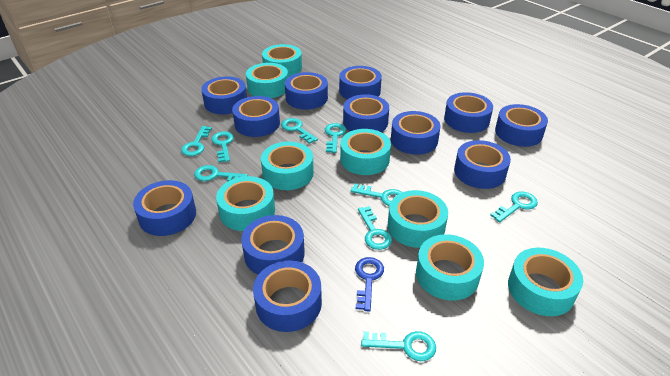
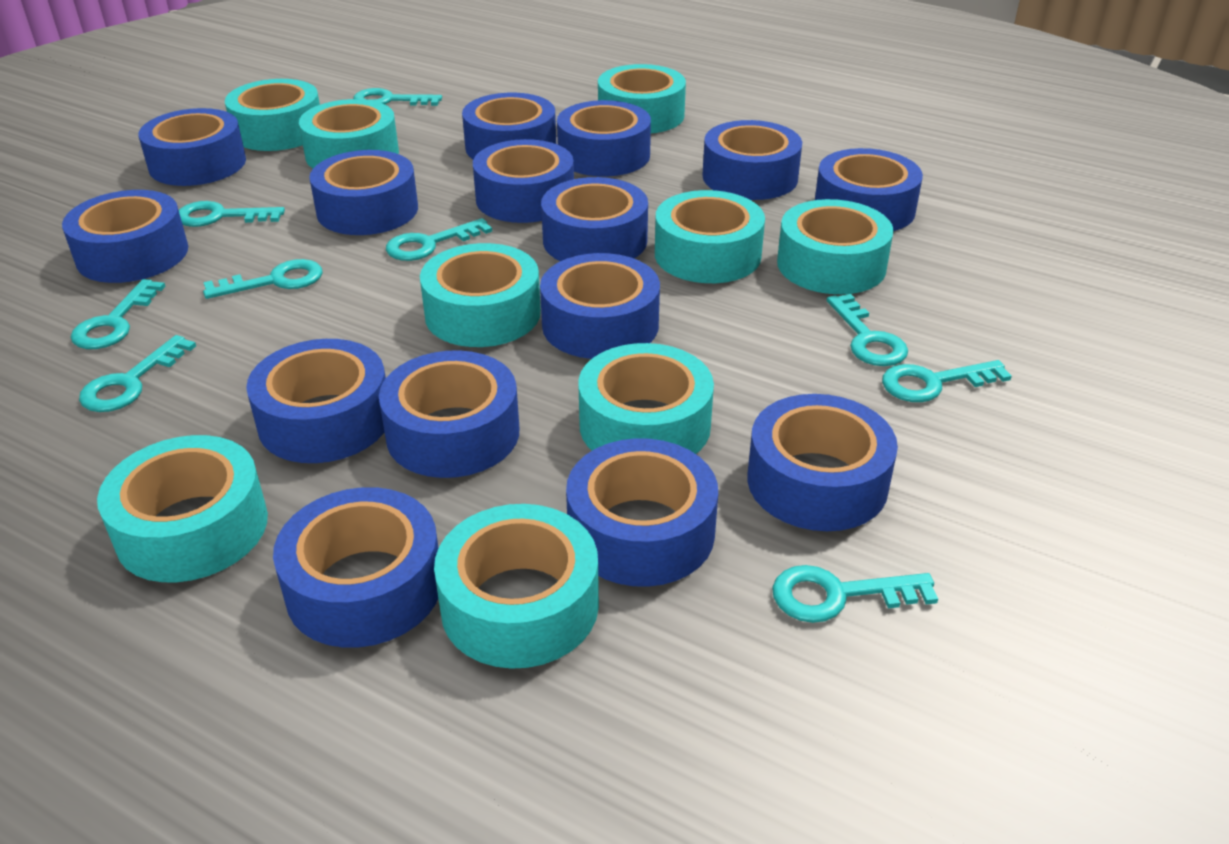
blue key: [355,257,384,311] = 1 -> none = 0
blue tape: [133,180,196,236] [201,76,247,114] [232,96,280,137] [241,215,305,275] [253,260,322,332] [285,72,328,110] [339,66,382,99] [343,94,389,132] [391,111,440,155] [444,92,493,133] [454,140,511,189] [495,104,548,147] = 12 -> [62,190,188,283] [138,108,246,186] [246,339,386,463] [273,487,439,648] [309,150,418,235] [379,350,519,478] [462,93,556,159] [473,139,574,223] [540,253,660,359] [541,177,648,261] [557,100,651,176] [566,438,718,587] [702,120,802,200] [747,394,898,531] [815,148,923,231] = 15
turquoise tape: [216,176,275,231] [246,63,288,98] [261,142,314,190] [262,44,302,77] [340,129,391,175] [388,190,448,248] [416,234,484,301] [508,248,583,316] = 8 -> [97,435,268,582] [225,79,320,151] [299,99,399,168] [420,243,541,347] [434,504,599,669] [578,343,714,454] [598,64,686,133] [655,190,765,283] [777,199,894,294] = 9

